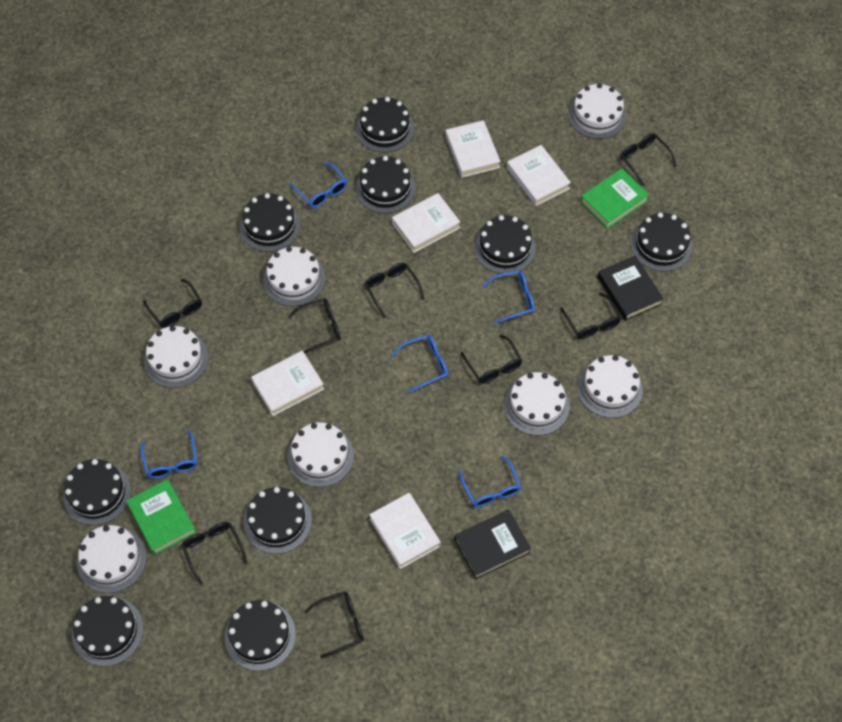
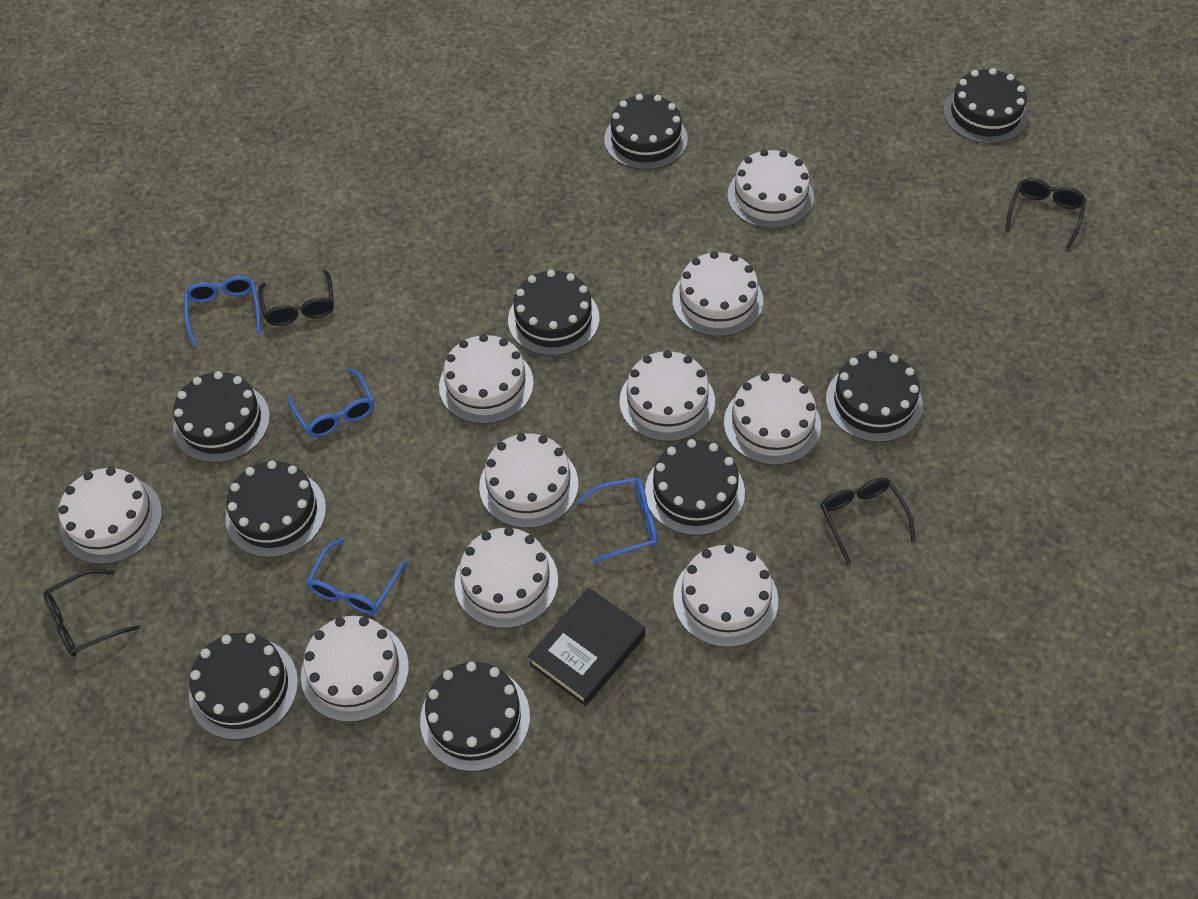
black book: [454,510,531,579] [597,256,664,321] = 2 -> [528,588,645,706] = 1
black glasses: [143,279,202,328] [181,522,247,585] [288,298,341,353] [305,592,364,658] [365,263,424,318] [460,335,522,384] [560,293,621,339] [620,133,677,186] = 8 -> [43,569,140,656] [258,270,334,326] [820,478,915,565] [1005,178,1086,249] = 4
blue glasses: [141,430,197,479] [290,163,347,208] [392,335,448,393] [458,455,521,507] [482,271,535,324] = 5 -> [184,276,261,346] [288,369,374,437] [306,538,407,614] [577,478,658,563] = 4
green book: [126,479,196,555] [580,168,649,229] = 2 -> none = 0
white book: [251,351,324,416] [369,493,441,569] [392,193,460,253] [445,120,501,178] [507,145,571,206] = 5 -> none = 0
white cake: [77,525,147,593] [144,326,208,388] [263,247,325,306] [287,422,354,487] [504,372,570,436] [568,83,627,139] [578,355,643,418] = 7 -> [58,467,162,564] [301,616,409,722] [439,334,534,424] [454,527,558,629] [479,433,578,528] [620,350,715,442] [672,251,763,337] [673,544,778,647] [724,373,821,465] [727,149,814,229] = 10

